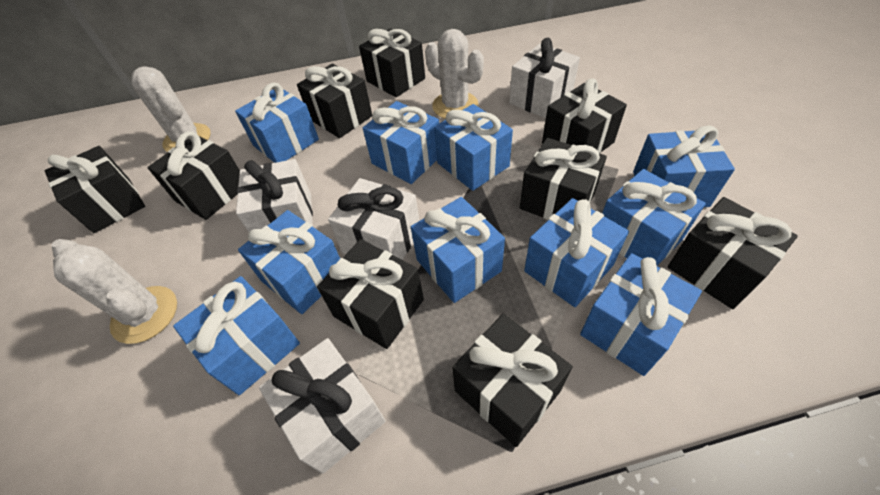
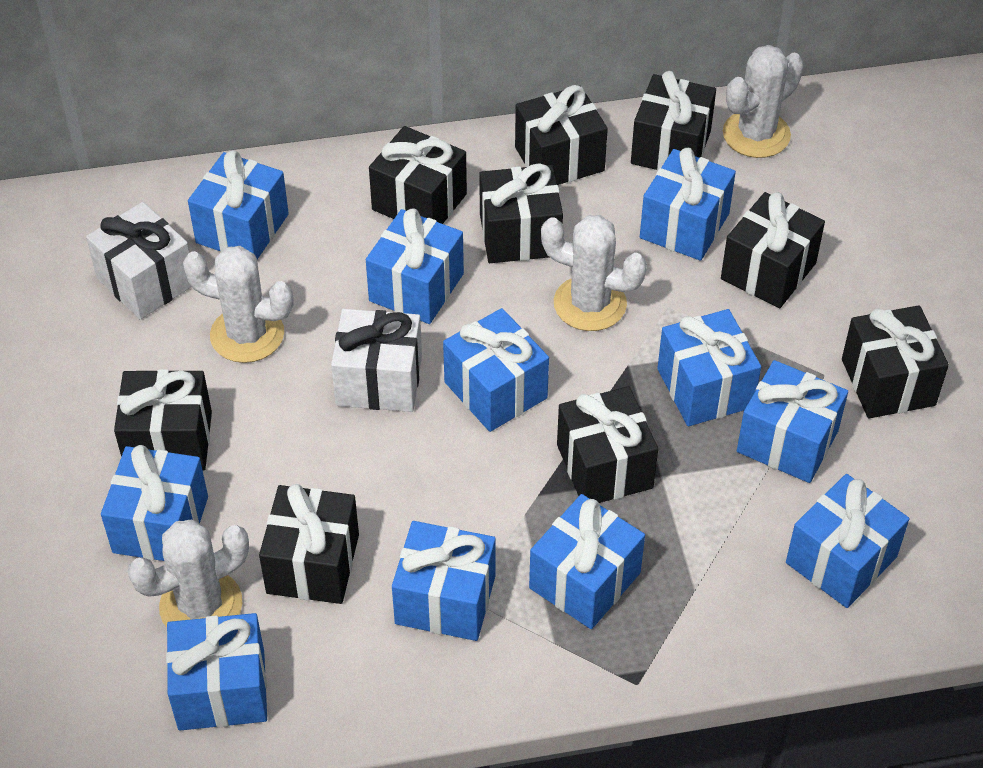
blue gift: [173,276,300,395] [235,83,319,163] [238,210,340,314] [363,101,439,184] [411,197,505,303] [434,104,513,191] [524,198,629,307] [580,253,702,376] [602,169,706,266] [633,126,735,207] = 10 -> [101,445,208,561] [166,613,267,731] [188,150,289,259] [366,208,464,324] [392,521,496,641] [443,308,549,432] [529,494,645,629] [640,147,736,261] [657,309,761,426] [737,360,848,483] [786,474,909,608] = 11
white cactus: [51,239,177,344] [132,66,211,152] [425,29,484,119] = 3 -> [127,520,249,627] [183,246,294,363] [541,215,647,331] [723,45,804,158] = 4
white gift: [236,159,313,232] [259,338,386,474] [328,178,420,260] [509,38,580,118] = 4 -> [86,202,192,319] [331,309,422,412] = 2

